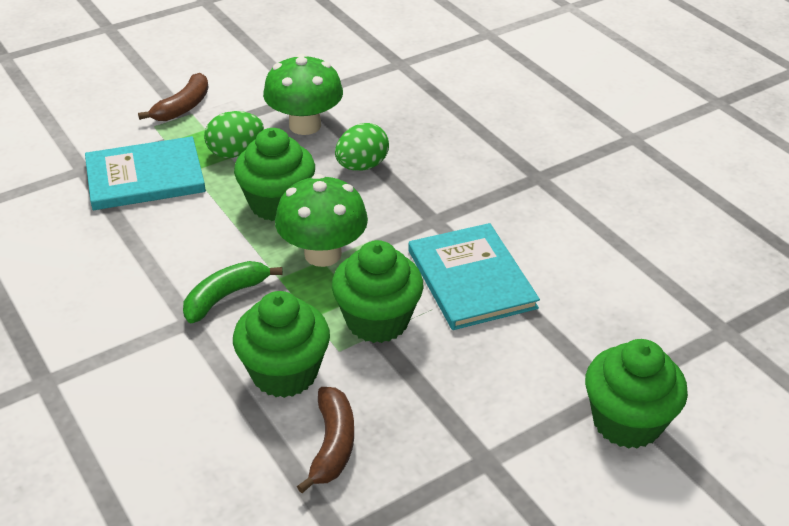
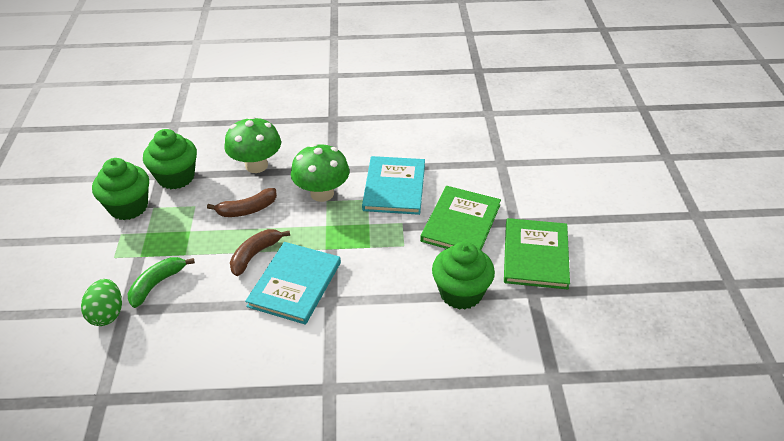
green book: none = 0 -> [420,186,501,250] [504,218,570,289] = 2
green cupcake: [233,291,330,398] [234,128,315,221] [332,240,424,343] [585,339,688,449] = 4 -> [92,158,149,220] [143,129,197,189] [432,242,495,310] = 3
green egg: [204,111,264,158] [335,123,389,171] = 2 -> [81,279,122,326] = 1

